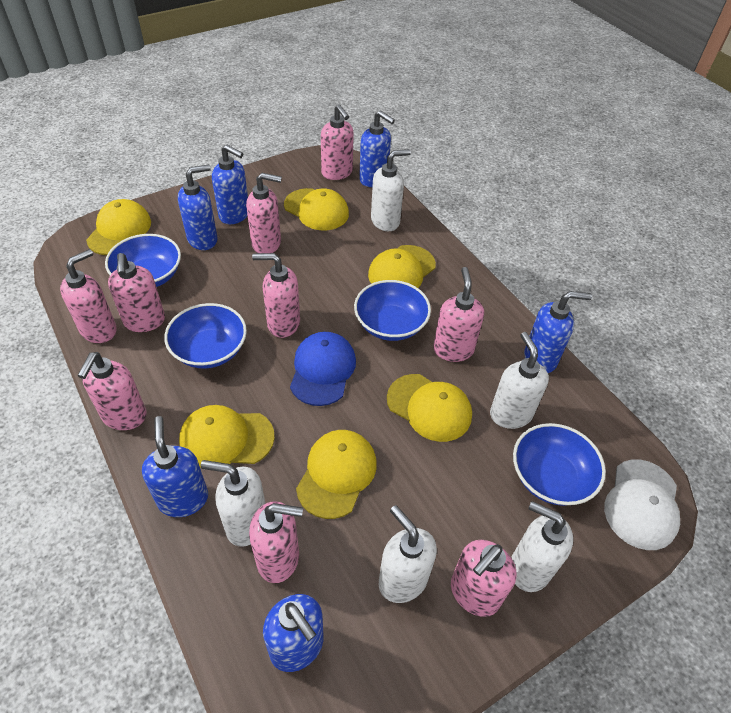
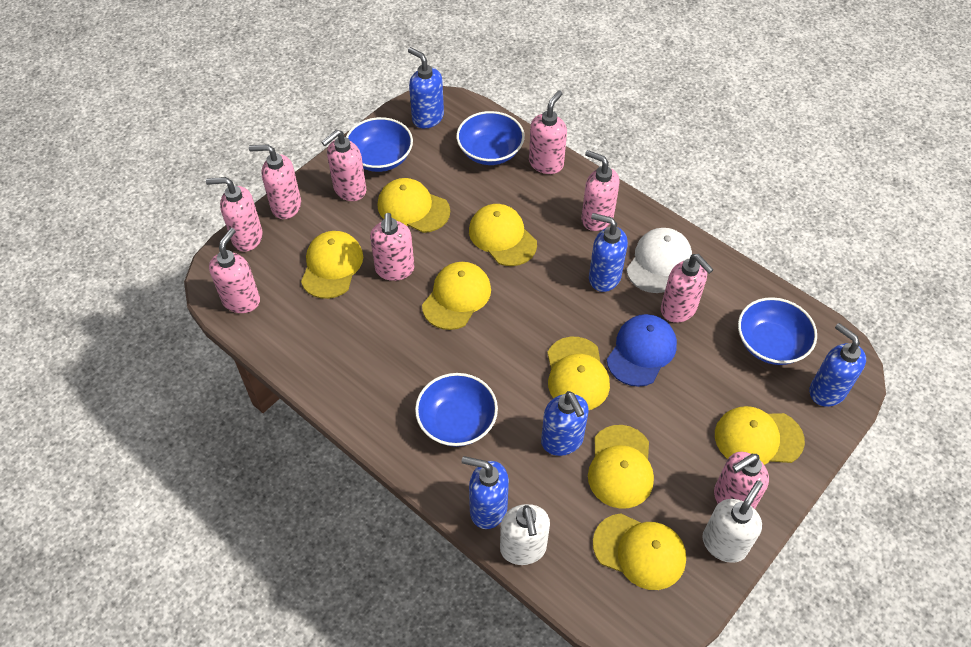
blue soap dispenser: [142,416,208,517] [178,165,218,250] [212,145,248,224] [263,594,323,672] [359,110,395,187] [524,291,592,373] = 6 -> [408,47,444,129] [462,456,509,529] [541,391,589,456] [589,213,628,292] [809,323,866,407] = 5
white soap dispenser: [201,460,266,547] [371,149,411,231] [379,505,437,603] [490,332,549,429] [511,501,573,592] = 5 -> [500,504,550,565] [703,480,763,563] = 2
yellow cap: [86,199,151,255] [179,405,275,468] [284,188,349,230] [296,430,377,519] [368,245,436,288] [387,374,472,442] = 6 -> [301,231,363,299] [377,178,450,233] [422,262,491,330] [469,204,537,266] [547,337,610,410] [588,425,654,509] [593,513,686,590] [715,406,805,465] = 8

